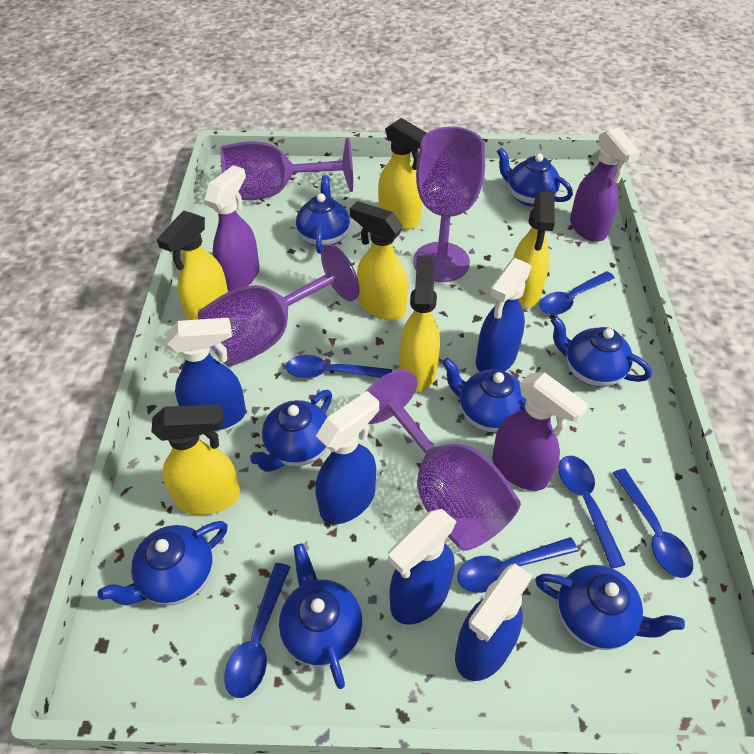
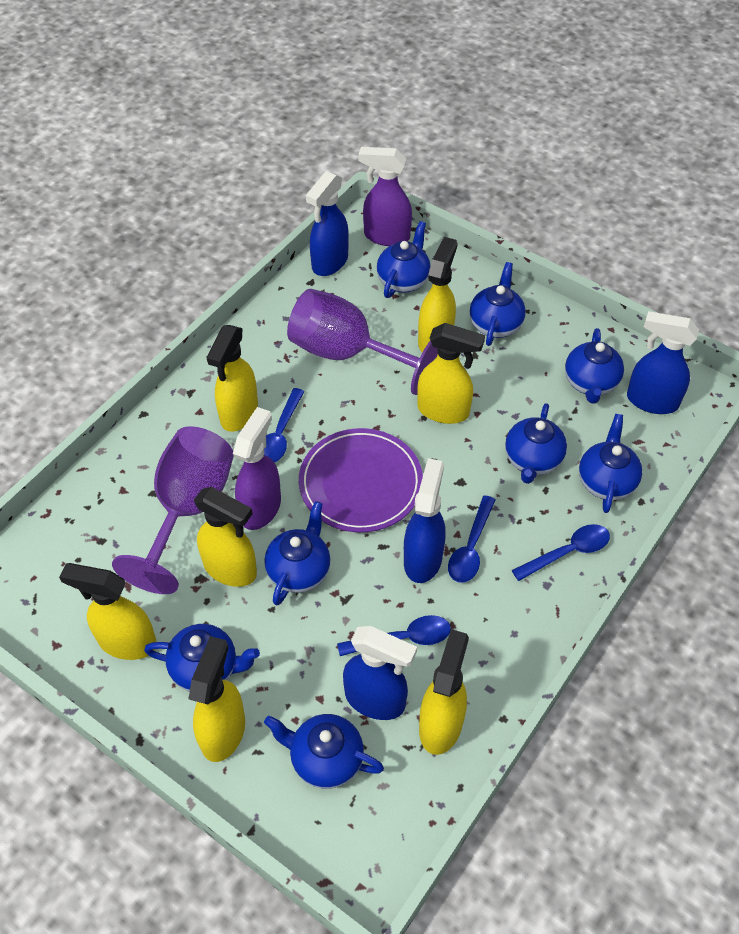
blue spoon: [224,563,290,698] [286,355,392,378] [457,537,578,593] [540,271,615,315] [558,456,626,568] [613,469,693,578] = 6 -> [264,388,305,463] [337,615,451,656] [448,495,495,583] [512,524,610,581] = 4
blue spray bottle: [167,318,246,431] [315,391,379,524] [388,509,457,625] [455,564,533,681] [476,258,532,372] = 5 -> [306,171,349,276] [343,626,417,720] [404,458,446,583] [627,311,699,414] = 4
purple goblet: [198,244,359,367] [220,137,353,200] [364,370,521,551] [413,127,485,282] = 4 -> [112,426,234,594] [287,289,438,395] = 2
purple plate: none = 0 -> [299,428,423,532] = 1
purple spray bottle: [204,165,260,291] [492,372,589,491] [570,128,640,242] = 3 -> [233,407,281,530] [359,147,412,246] = 2
yellow spray bottle: [151,404,240,515] [157,210,228,320] [350,201,408,320] [378,118,427,230] [400,256,440,391] [513,191,555,308] = 6 -> [59,563,156,660] [189,636,245,762] [194,487,257,587] [206,325,258,432] [417,323,485,424] [418,237,458,352] [419,629,469,755] = 7

